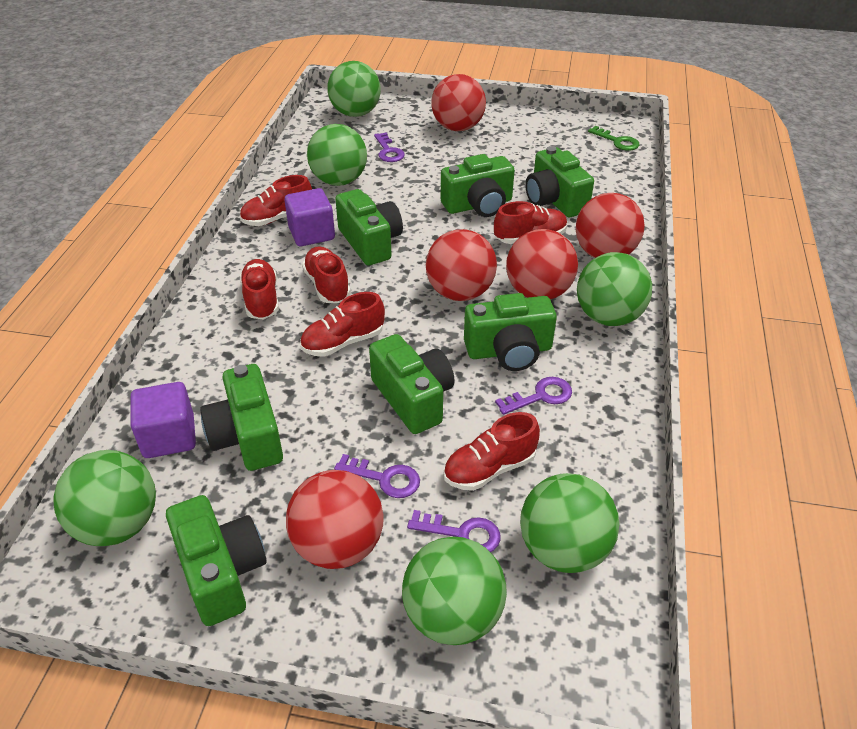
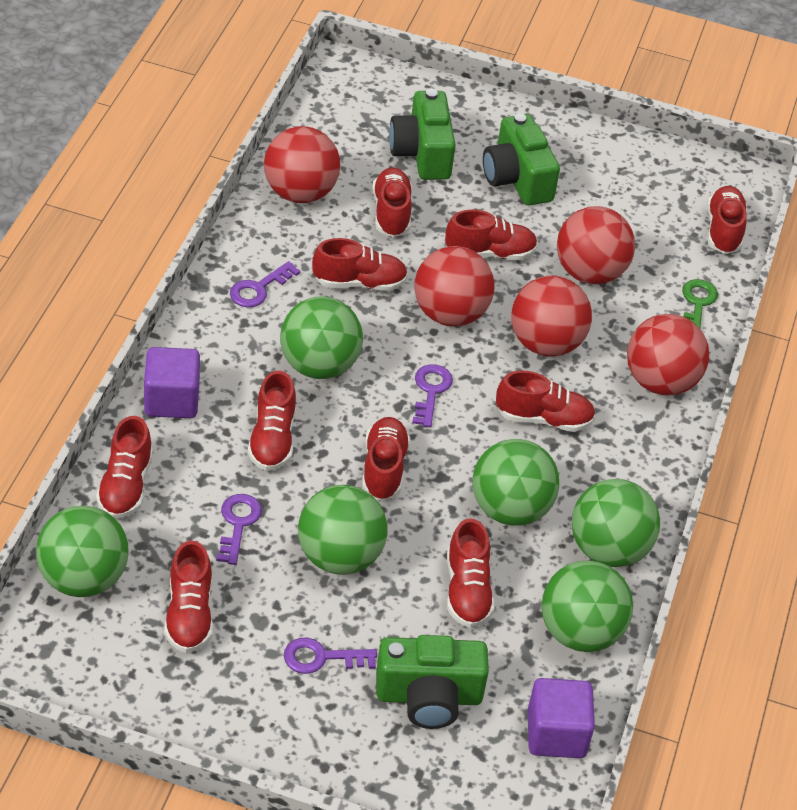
green camera: [166,495,266,626] [200,364,283,471] [335,189,403,266] [369,334,455,434] [441,154,515,217] [464,293,557,371] [525,146,594,217] = 7 -> [376,635,489,729] [389,89,456,180] [483,114,560,206] = 3
red shoe: [240,175,312,226] [240,259,279,320] [300,292,385,357] [302,246,351,303] [443,412,540,491] [494,201,567,244] = 6 -> [96,416,153,519] [164,540,213,653] [248,371,296,471] [312,238,408,291] [362,417,410,500] [372,167,412,237] [445,209,538,260] [447,518,495,628] [496,371,595,432] [707,186,747,254] = 10

